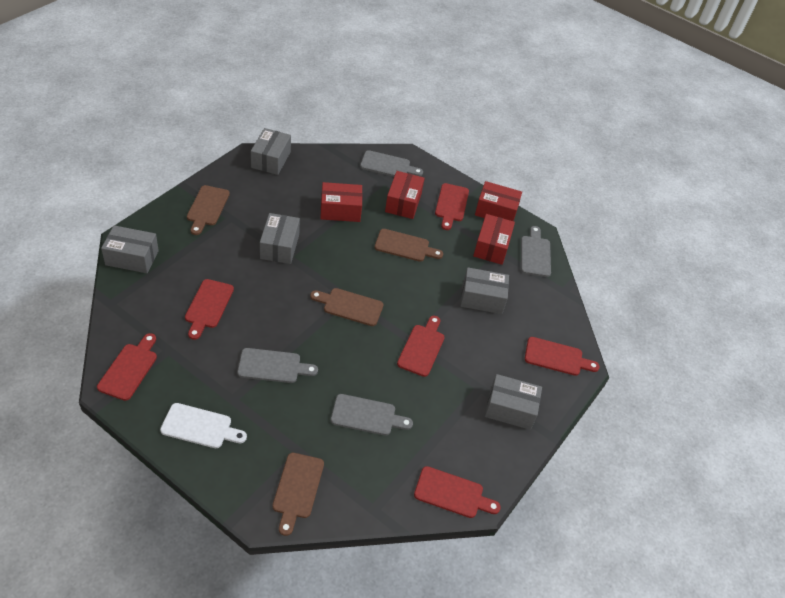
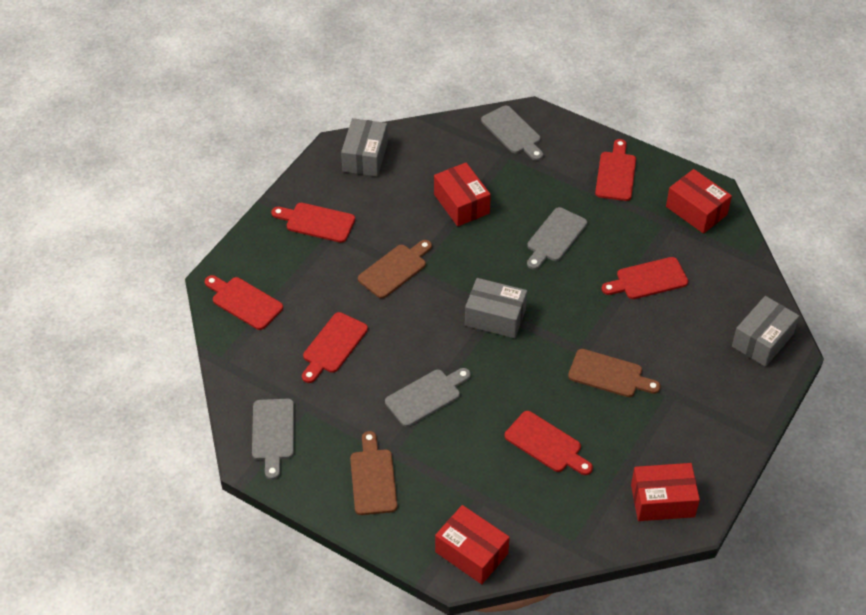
brown cutting board: [187,185,230,235] [272,453,324,536] [310,288,384,326] [375,229,443,262] = 4 -> [350,431,397,515] [358,240,432,299] [568,349,661,397] = 3
grey box: [101,225,159,273] [251,128,291,175] [260,213,300,264] [460,267,509,314] [485,374,542,430] = 5 -> [341,118,388,177] [465,278,527,338] [732,296,799,367] = 3
white cutting board: [160,403,247,448] = 1 -> none = 0

